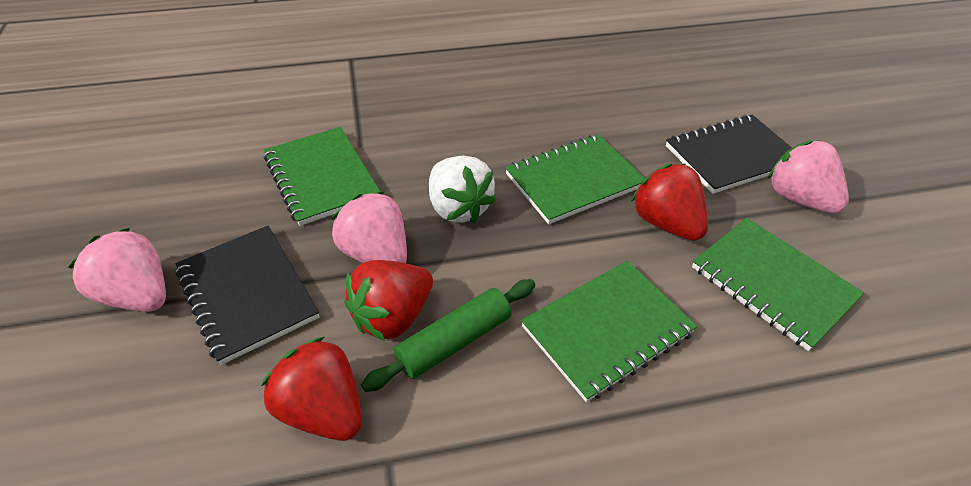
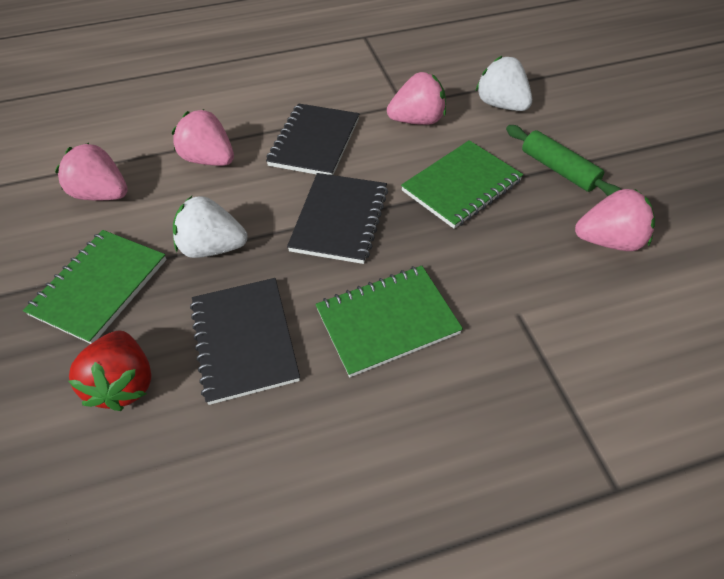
black notebook: [175,226,319,365] [666,115,792,194] = 2 -> [190,278,300,405] [266,103,359,175] [287,173,388,264] = 3
green notebook: [264,127,381,226] [505,134,645,224] [521,261,697,402] [692,218,864,351] = 4 -> [23,230,167,344] [315,266,463,377] [401,140,523,229] = 3
pink strawberry: [68,228,166,312] [332,191,407,263] [768,140,849,213] = 3 -> [55,143,128,201] [172,109,234,166] [387,72,446,125] [575,189,655,251] = 4
red strawberry: [261,337,362,441] [344,260,433,341] [631,164,708,241] = 3 -> [68,331,152,411] = 1
white strawberry: [429,156,496,223] = 1 -> [173,196,247,258] [475,56,532,111] = 2

